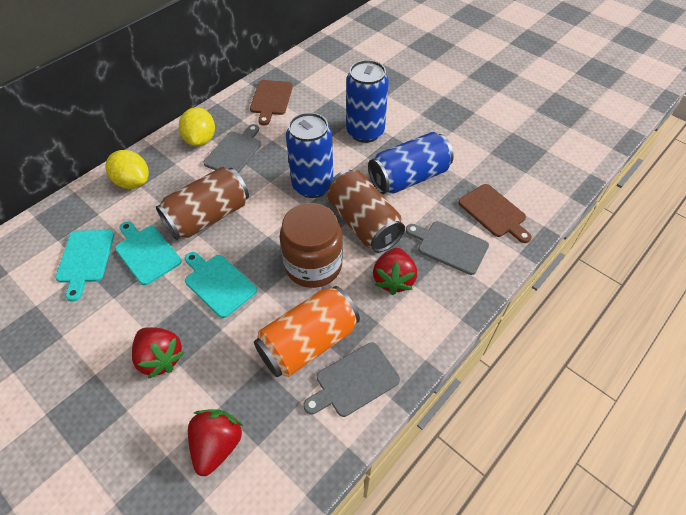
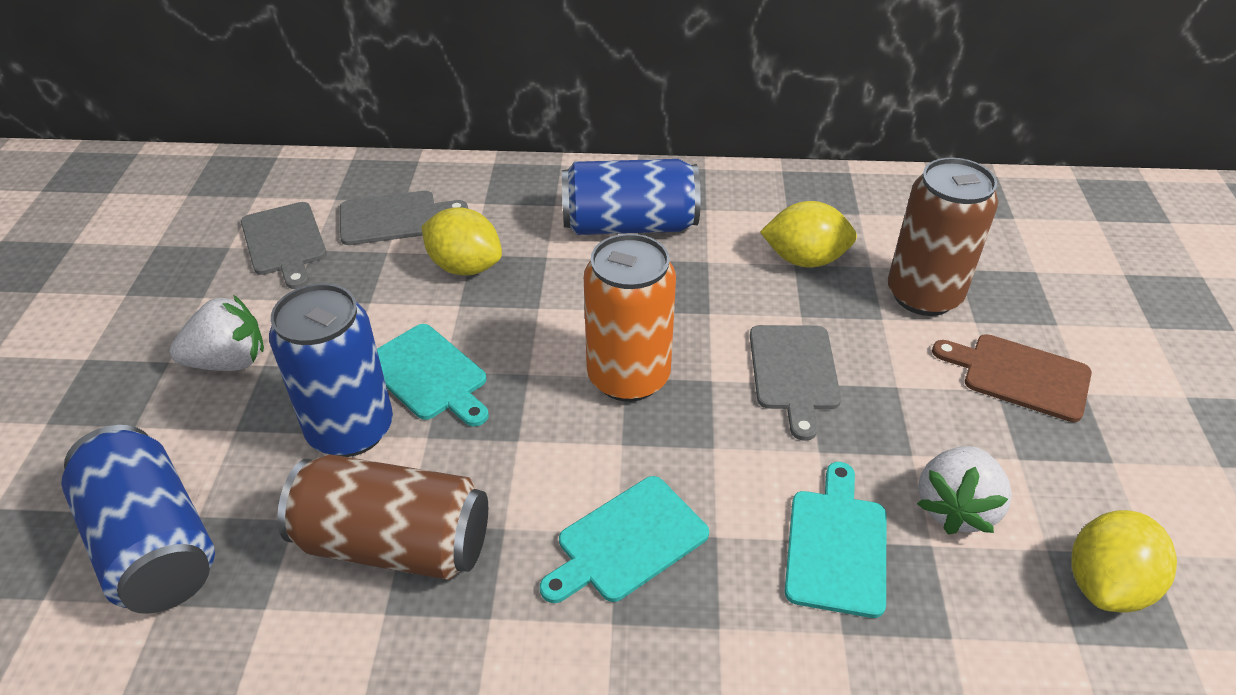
brown cutting board: [250,80,293,126] [458,184,532,243] = 2 -> [932,334,1092,422] = 1
brown jar: [280,203,343,288] = 1 -> none = 0
red strawberry: [132,327,185,379] [188,409,243,476] [373,248,417,295] = 3 -> none = 0
white strawberry: none = 0 -> [170,295,264,371] [917,446,1012,534] = 2
yellow lemon: [105,150,149,189] [179,107,215,146] = 2 -> [422,207,502,276] [760,201,857,268] [1071,510,1177,613] = 3

